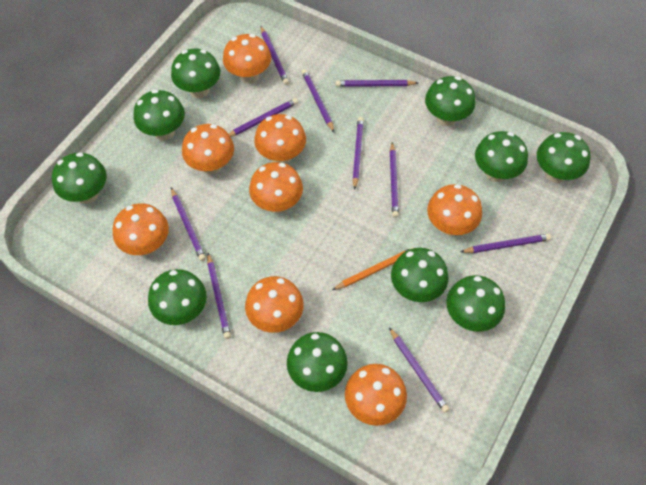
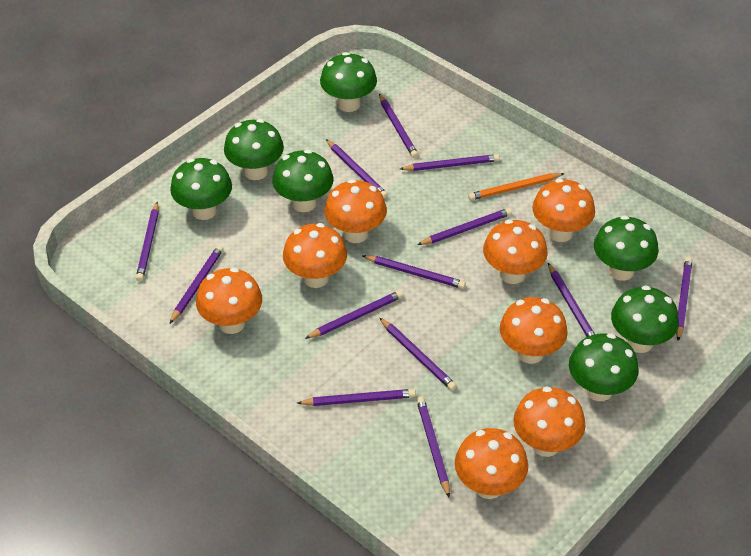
green mushroom: [52,152,107,204] [134,90,185,140] [148,269,207,325] [171,49,220,98] [287,332,348,392] [391,248,449,302] [425,76,476,126] [446,275,505,332] [475,131,528,182] [537,132,590,183] = 10 -> [170,158,232,220] [224,119,284,180] [272,150,333,212] [320,52,377,112] [569,333,639,401] [594,215,658,281] [611,285,679,353] = 7
purple pencil: [171,188,206,261] [207,253,231,339] [229,98,298,137] [261,26,289,85] [302,69,334,132] [336,80,418,87] [352,117,364,190] [389,327,449,413] [390,142,399,218] [460,234,551,253] = 10 -> [136,201,159,282] [170,245,224,324] [297,389,416,406] [305,290,403,339] [326,139,388,199] [362,255,466,289] [379,94,418,158] [380,318,457,391] [400,154,500,171] [416,397,450,498] [417,208,512,245] [548,263,595,337] [676,257,693,341] = 13

